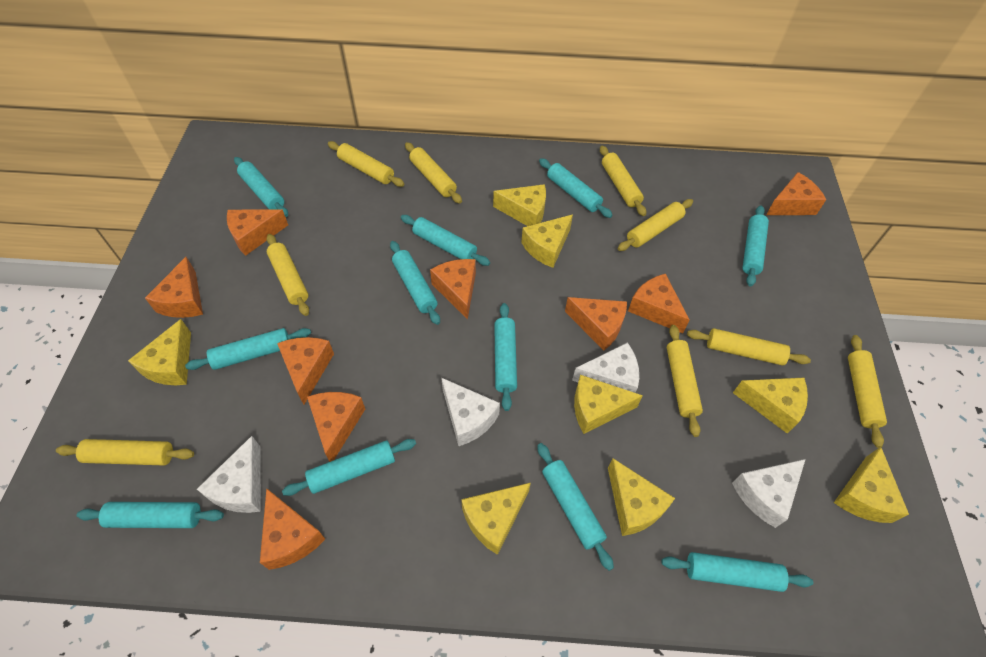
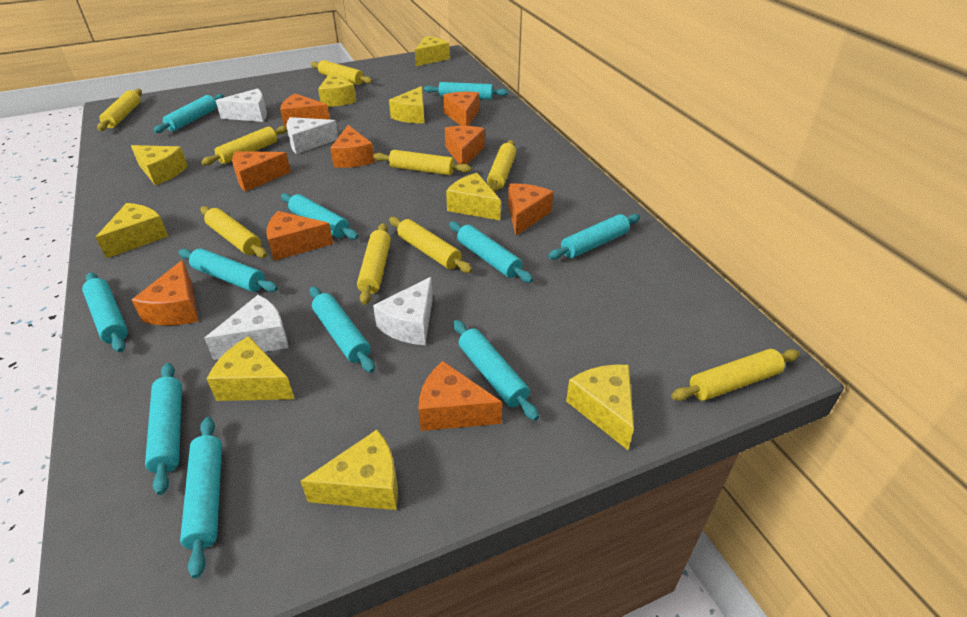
yellow cheese: [128,319,191,385] [461,483,531,555] [493,184,546,226] [521,214,573,268] [574,375,643,434] [608,458,675,536] [733,378,808,434] [834,447,909,523] = 8 -> [95,203,168,258] [131,145,188,185] [207,336,294,401] [300,430,398,510] [318,72,356,107] [389,86,424,123] [415,36,450,66] [446,173,501,220] [566,365,634,450] = 9

